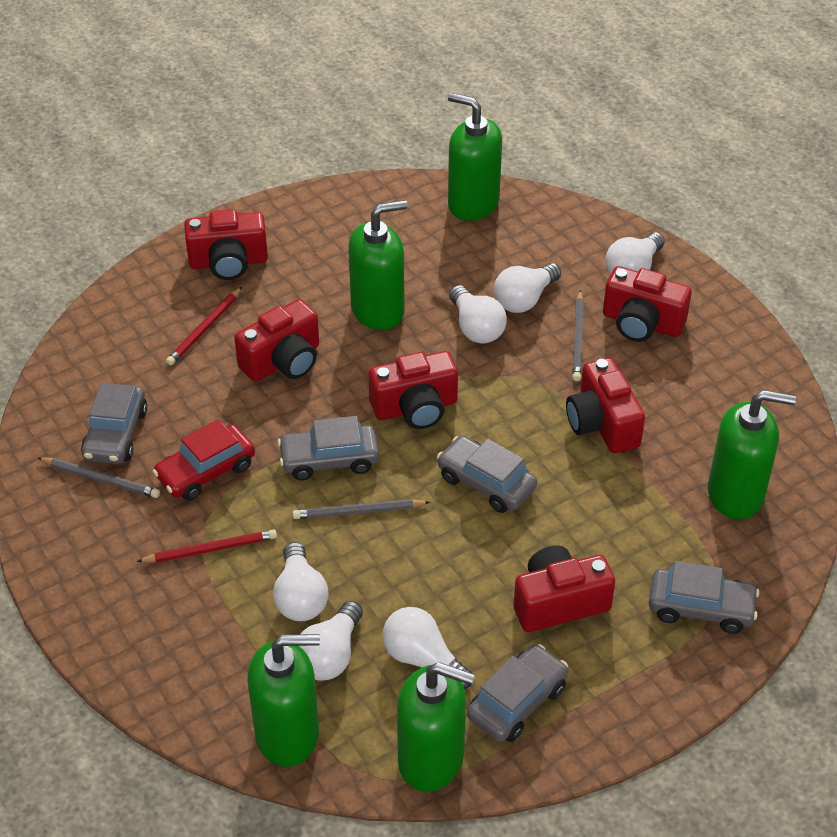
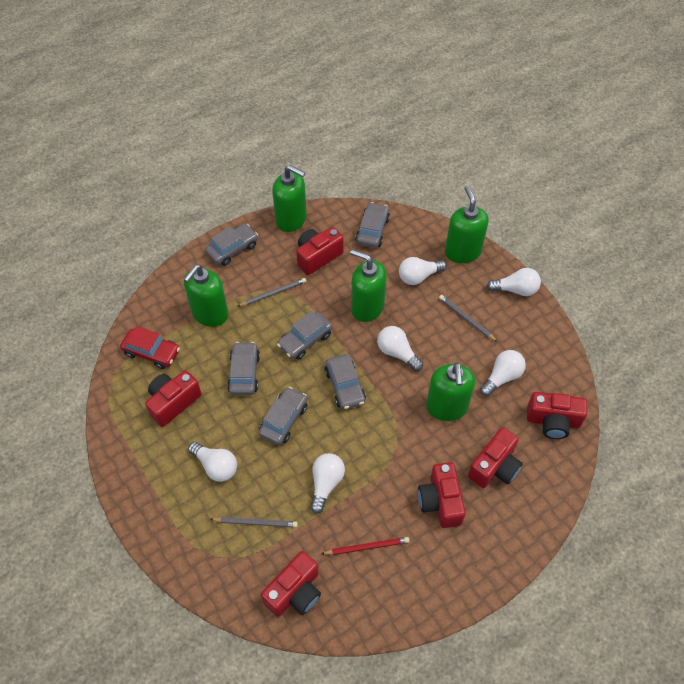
grey car: [81,383,148,464] [277,416,379,481] [437,436,537,513] [467,644,568,742] [649,561,759,634] = 5 -> [205,224,258,266] [227,342,260,395] [258,387,307,445] [277,311,333,360] [325,354,366,410] [355,202,390,248] = 6
red pencil: [137,529,277,563] [166,287,242,365] = 2 -> [321,537,409,555] = 1

